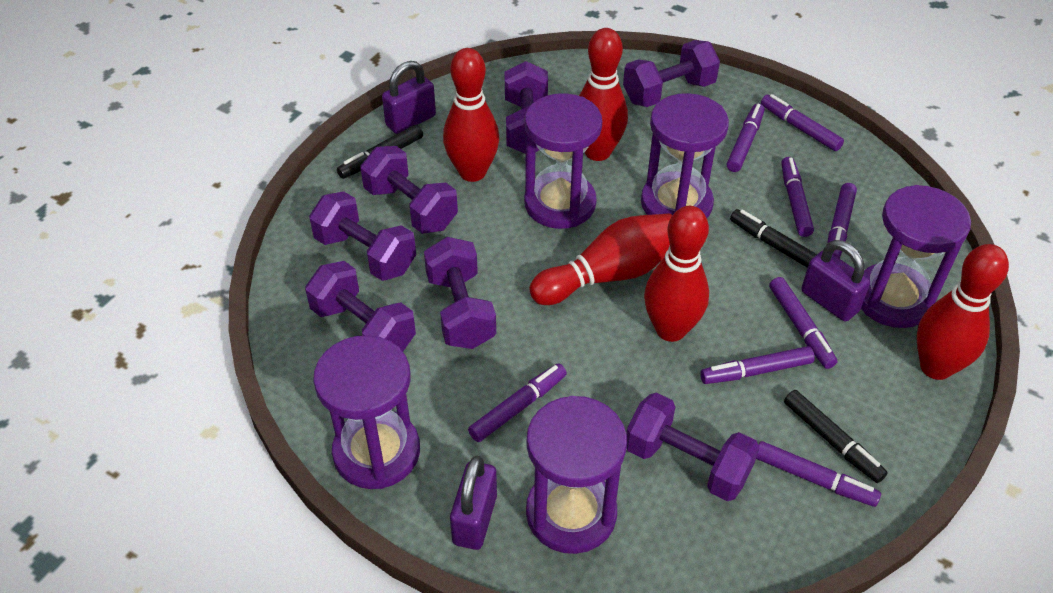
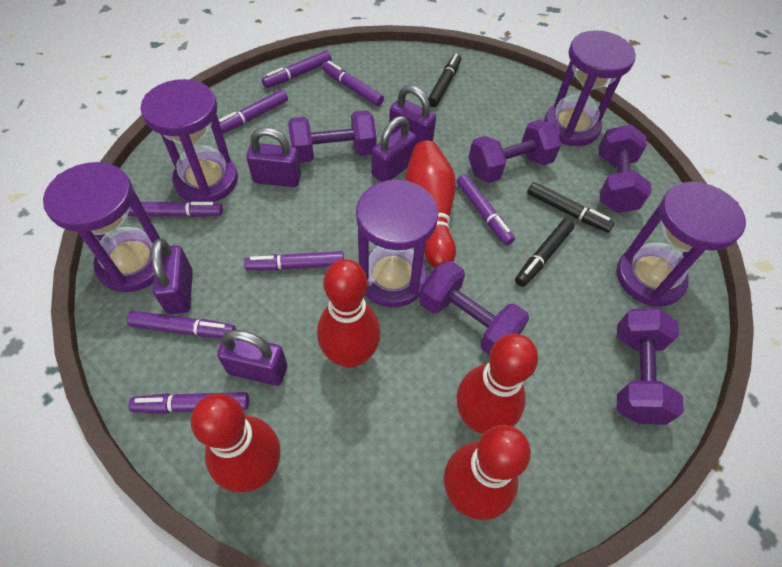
purple dumbbell: [305,261,416,351] [309,191,416,281] [361,146,458,234] [424,237,496,349] [504,61,548,154] [623,40,720,107] [626,392,759,501] = 7 -> [288,110,377,163] [419,261,529,355] [468,120,561,183] [599,124,651,213] [617,308,684,425] = 5
purple padlock: [382,61,436,134] [450,456,497,550] [802,240,870,322] = 3 -> [151,239,193,314] [217,329,287,386] [246,127,301,187] [372,116,417,182] [389,85,436,144] = 5

